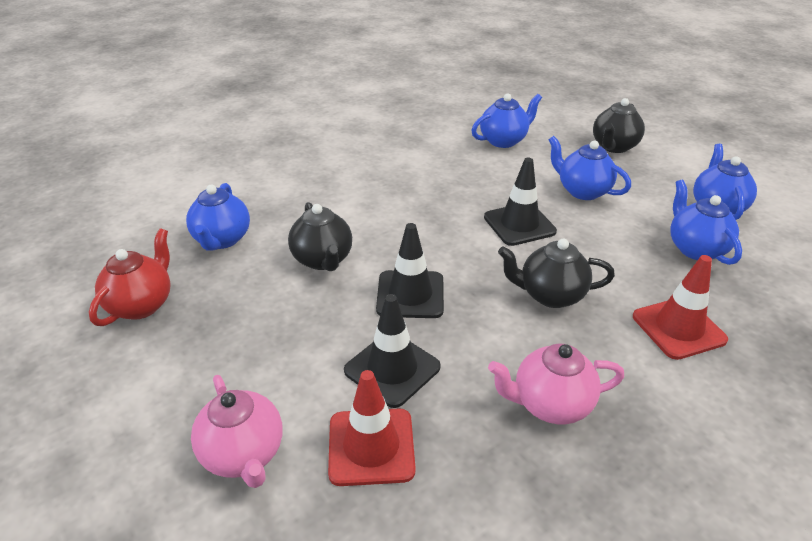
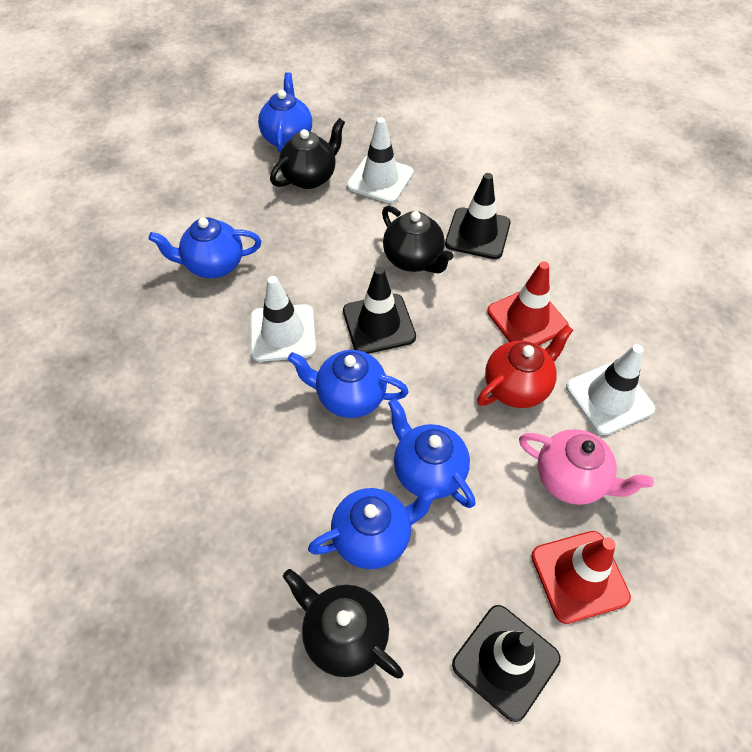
pink teapot: [191,375,283,488] [488,344,624,424] = 2 -> [519,429,654,505] = 1
white traffic cone: none = 0 -> [250,276,316,362] [347,117,414,203] [566,344,655,435] = 3

